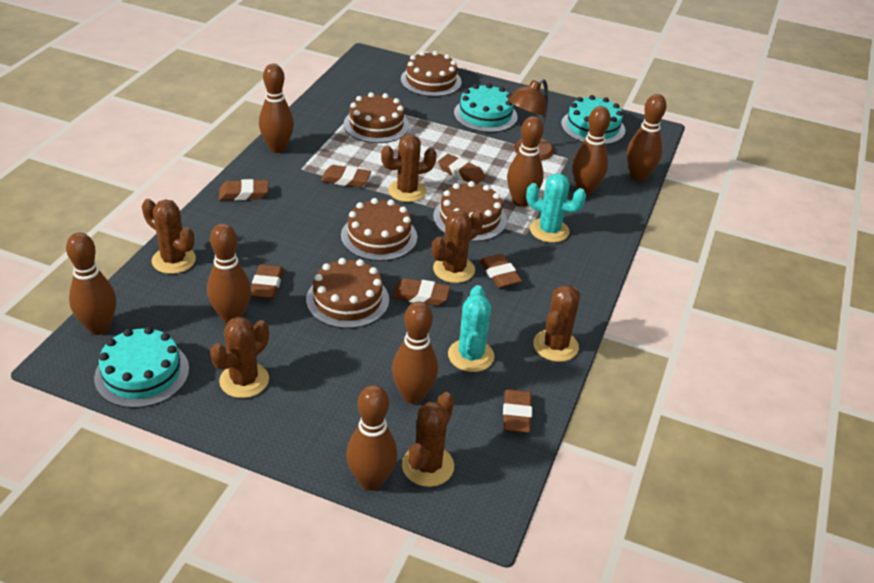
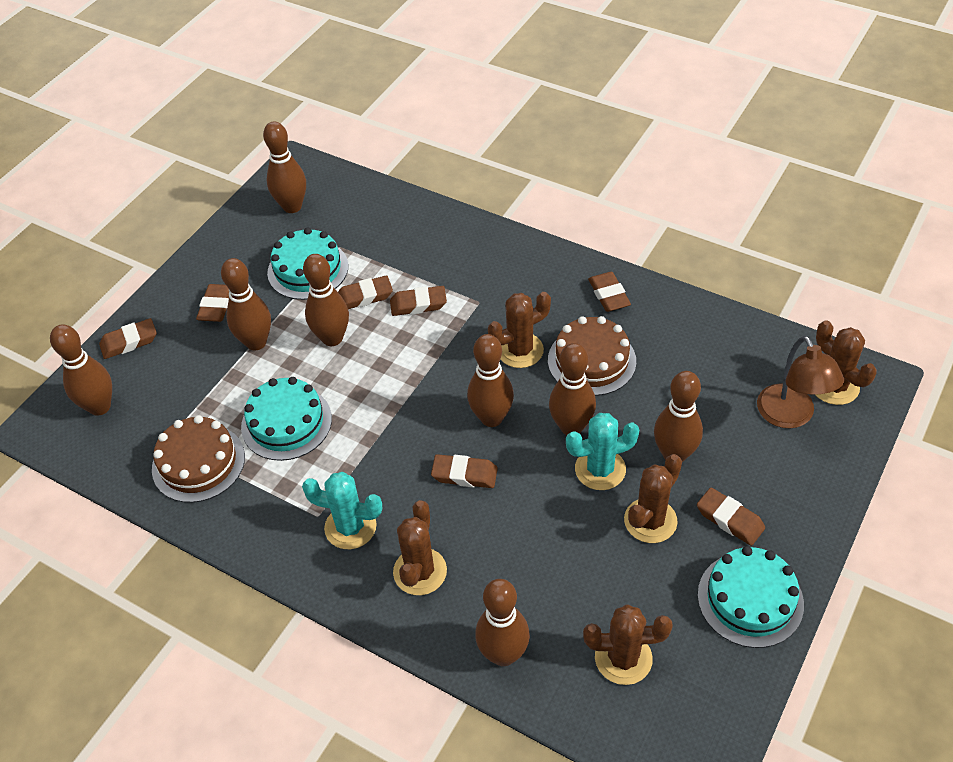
brown cactus: [142,199,196,274] [210,317,269,398] [381,134,437,202] [402,392,454,487] [432,210,484,283] [533,285,580,362] = 6 -> [393,500,447,595] [488,292,551,368] [583,604,673,685] [624,454,682,543] [816,320,877,405] = 5
brown cake: [306,258,389,329] [341,198,417,261] [344,92,409,143] [401,51,462,97] [433,181,507,242] = 5 -> [152,415,245,503] [548,316,636,396] = 2

